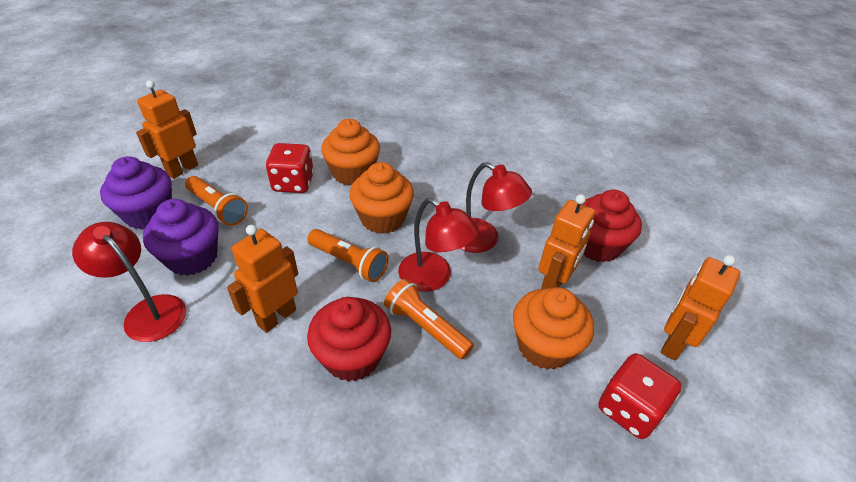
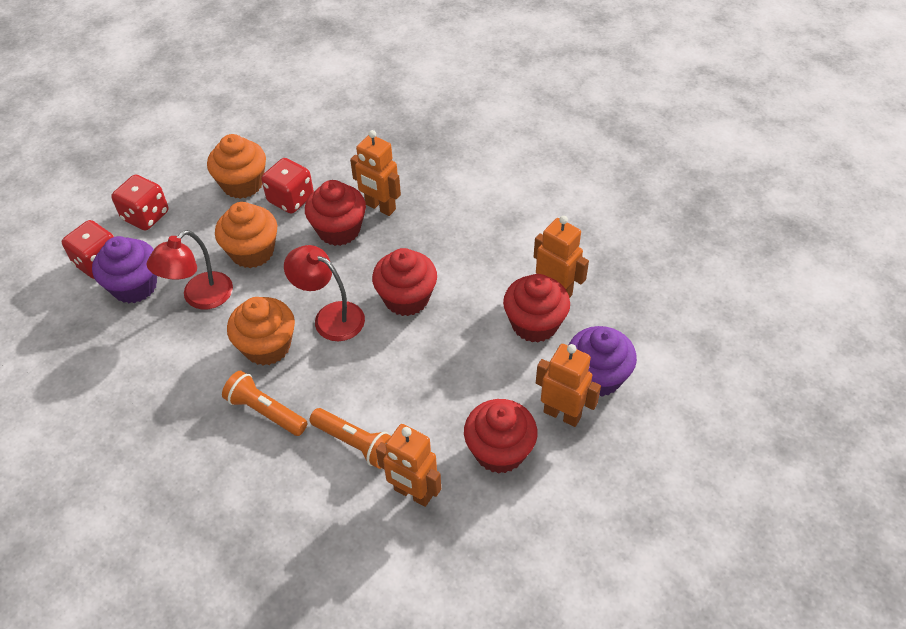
orange flashlight: [185,176,248,226] [307,229,389,282] [384,279,474,359] = 3 -> [222,371,308,436] [310,408,391,469] = 2
red cupcake: [307,297,391,382] [583,189,642,262] = 2 -> [305,180,366,246] [372,248,437,316] [464,399,538,474] [503,274,570,343] = 4
red dice: [266,143,314,193] [598,353,681,439] = 2 -> [62,220,114,279] [111,175,169,230] [261,158,314,214] = 3
red lamp: [72,222,186,342] [398,198,479,292] [460,162,532,253] = 3 -> [146,230,233,309] [284,245,365,341] = 2

